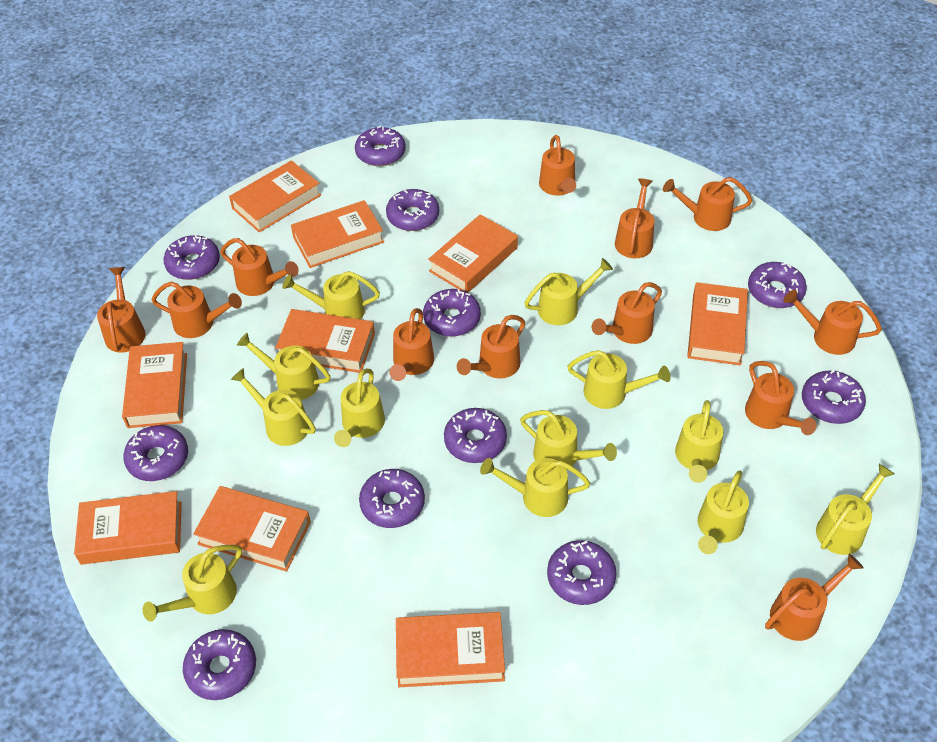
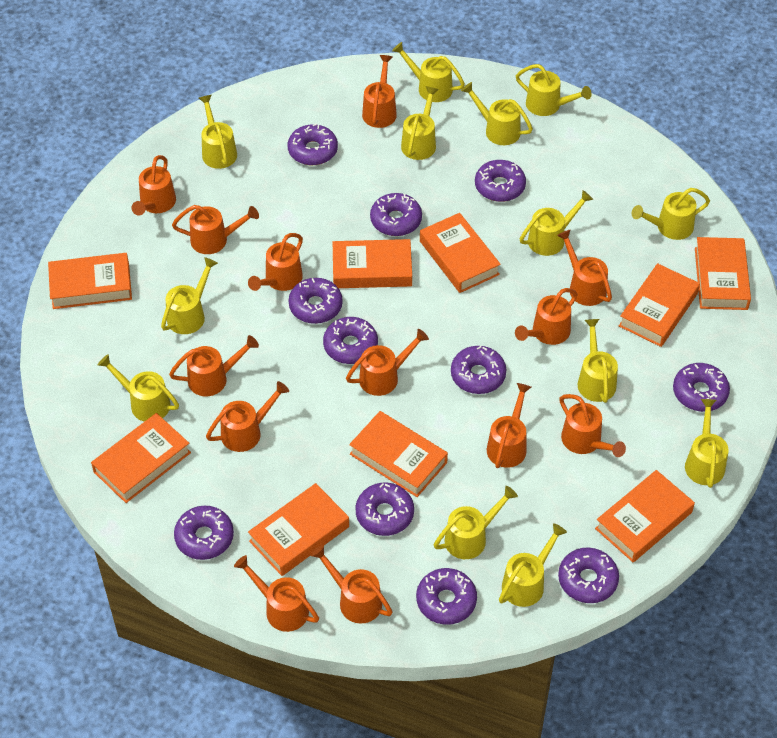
orange watering can: [97,267,146,353] [151,281,242,338] [220,238,299,296] [389,308,434,381] [457,315,525,379] [539,135,576,196] [592,282,662,344] [615,178,654,258] [663,177,752,231] [745,361,816,435] [765,554,864,641] [783,290,882,355] = 12 -> [132,155,176,216] [169,335,259,396] [172,205,259,254] [206,381,289,452] [234,555,319,632] [248,233,303,291] [311,545,393,624] [346,329,429,396] [362,55,397,128] [487,383,531,468] [515,288,578,345] [557,230,612,306] [559,394,626,457] = 13
yellow watering can: [143,545,242,621] [231,368,316,446] [237,333,331,400] [282,271,380,319] [334,368,385,447] [480,458,590,517] [520,410,617,470] [524,258,613,325] [567,350,671,409] [675,400,723,483] [698,471,749,554] [816,464,894,555] = 12 -> [98,354,179,422] [161,257,218,334] [199,95,237,169] [392,42,465,102] [401,86,439,160] [434,486,518,559] [461,82,533,145] [499,523,567,607] [516,64,592,116] [520,190,593,256] [578,319,618,403] [632,188,710,240] [685,399,729,488] = 13

